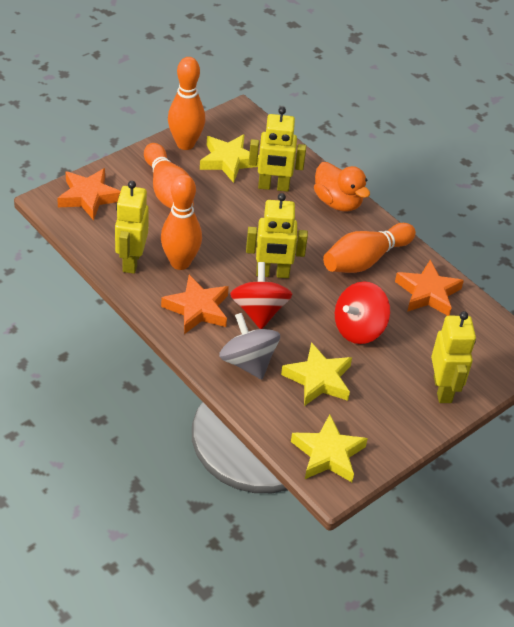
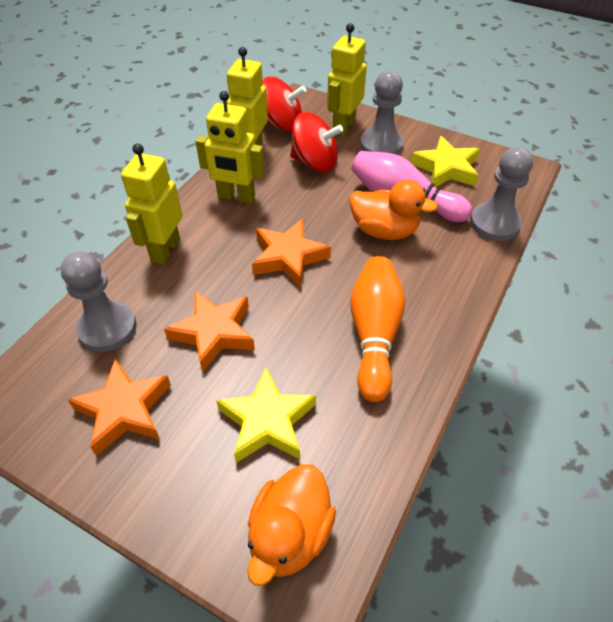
grey pawn: none = 0 -> [61,251,137,352] [360,71,404,155] [470,147,533,241] = 3
grey spinning top: [219,313,280,379] = 1 -> none = 0
orange bowling pin: [144,143,193,209] [161,174,202,270] [168,57,205,150] [323,223,416,273] = 4 -> [350,256,405,402] = 1
orange duck: [314,162,370,211] = 1 -> [247,464,336,586] [350,180,438,240] = 2
pink bowling pin: none = 0 -> [351,151,472,222] = 1
yellow star: [200,134,259,183] [281,342,352,406] [291,414,368,482] = 3 -> [216,368,316,463] [411,136,480,187] = 2

